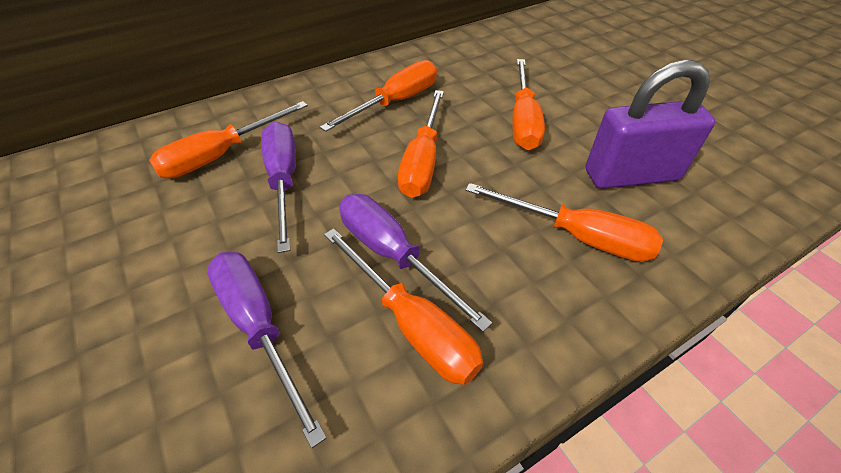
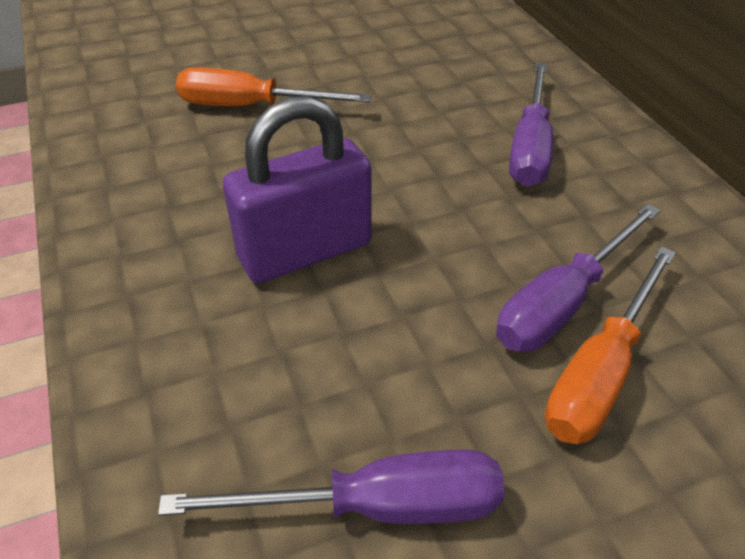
orange screwdriver: [149,101,308,179] [320,60,437,132] [324,228,483,385] [398,90,444,198] [465,183,663,262] [512,59,545,150] = 6 -> [176,67,371,106] [545,246,676,444] = 2

